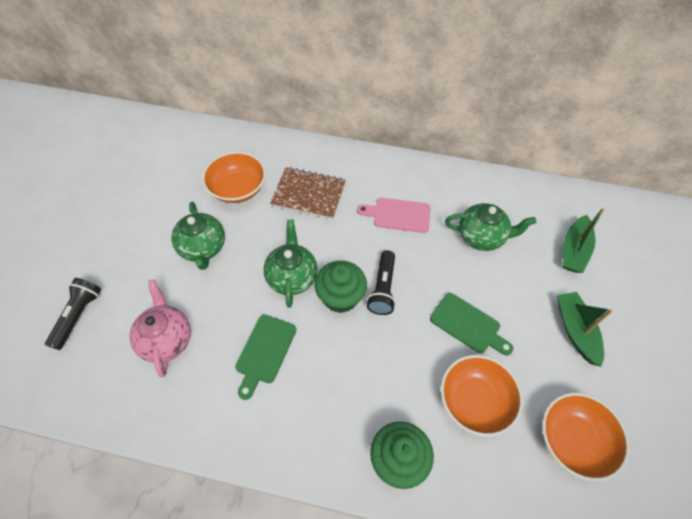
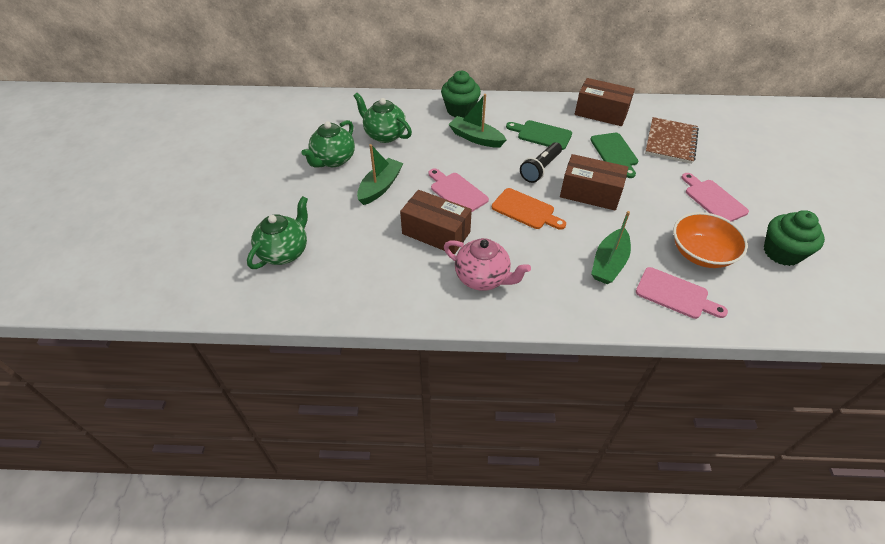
black flashlight: [45,278,101,350] [367,250,396,315] = 2 -> [520,142,562,183] = 1
brown box: none = 0 -> [400,190,472,255] [560,154,628,211] [575,78,635,126] = 3
green boat: [557,292,613,367] [563,208,605,273] = 2 -> [357,144,404,205] [448,94,507,148] [591,211,631,284] = 3
orange bowl: [202,152,266,203] [441,355,523,437] [542,393,630,481] = 3 -> [673,212,748,268] = 1
orange cutting board: none = 0 -> [492,188,566,230] = 1
pink cutting board: [357,198,431,233] = 1 -> [429,169,489,212] [636,267,728,319] [681,173,749,222] = 3

